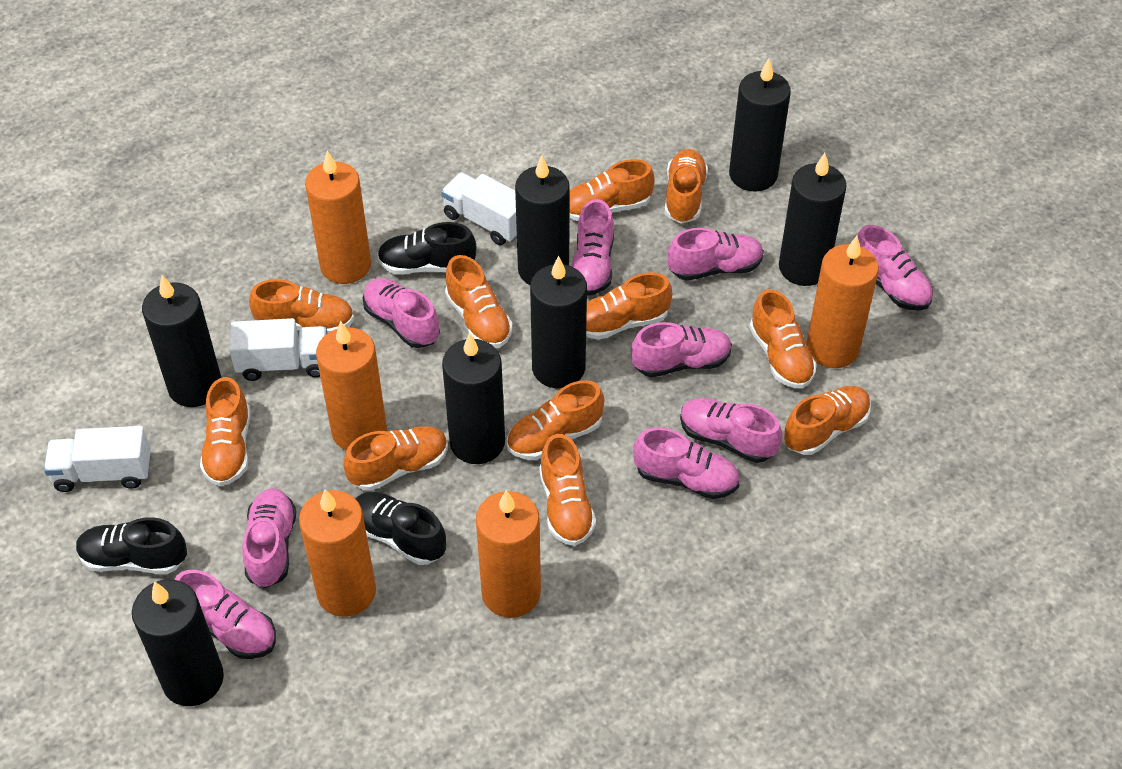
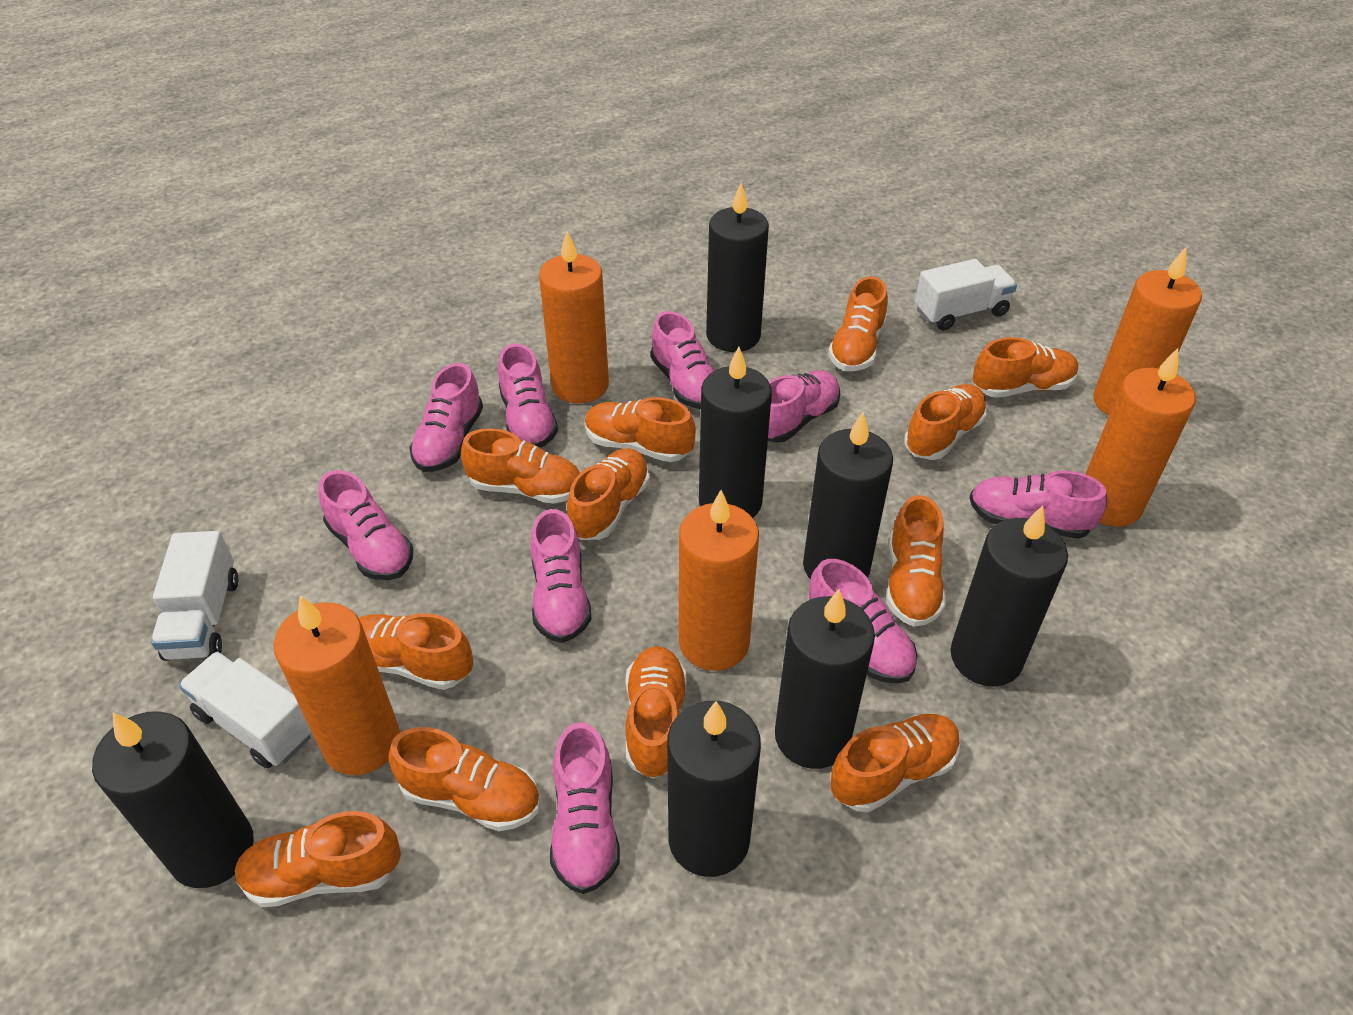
black shoe: [76,517,187,574] [355,492,446,565] [377,222,476,275] = 3 -> none = 0
orange shoe: [200,377,250,486] [249,279,354,333] [343,426,448,491] [445,255,513,348] [507,380,604,460] [539,434,596,546] [569,159,655,221] [586,273,672,340] [665,149,708,224] [750,289,817,389] [784,386,871,455] = 11 -> [235,811,401,907] [359,613,473,690] [388,727,540,831] [461,428,580,504] [567,448,650,540] [585,397,696,462] [625,646,687,779] [828,276,888,371] [831,714,961,812] [886,495,946,627] [904,384,988,460] [973,337,1079,398] = 12

